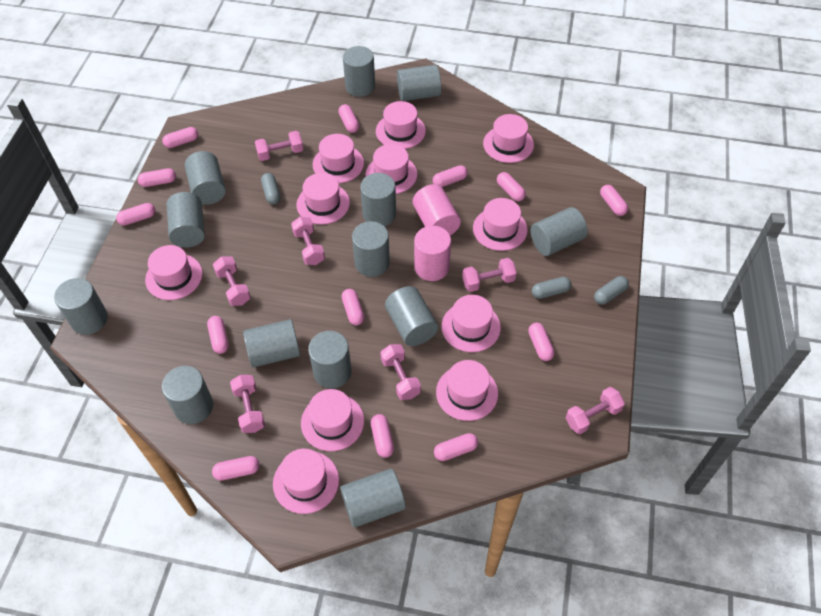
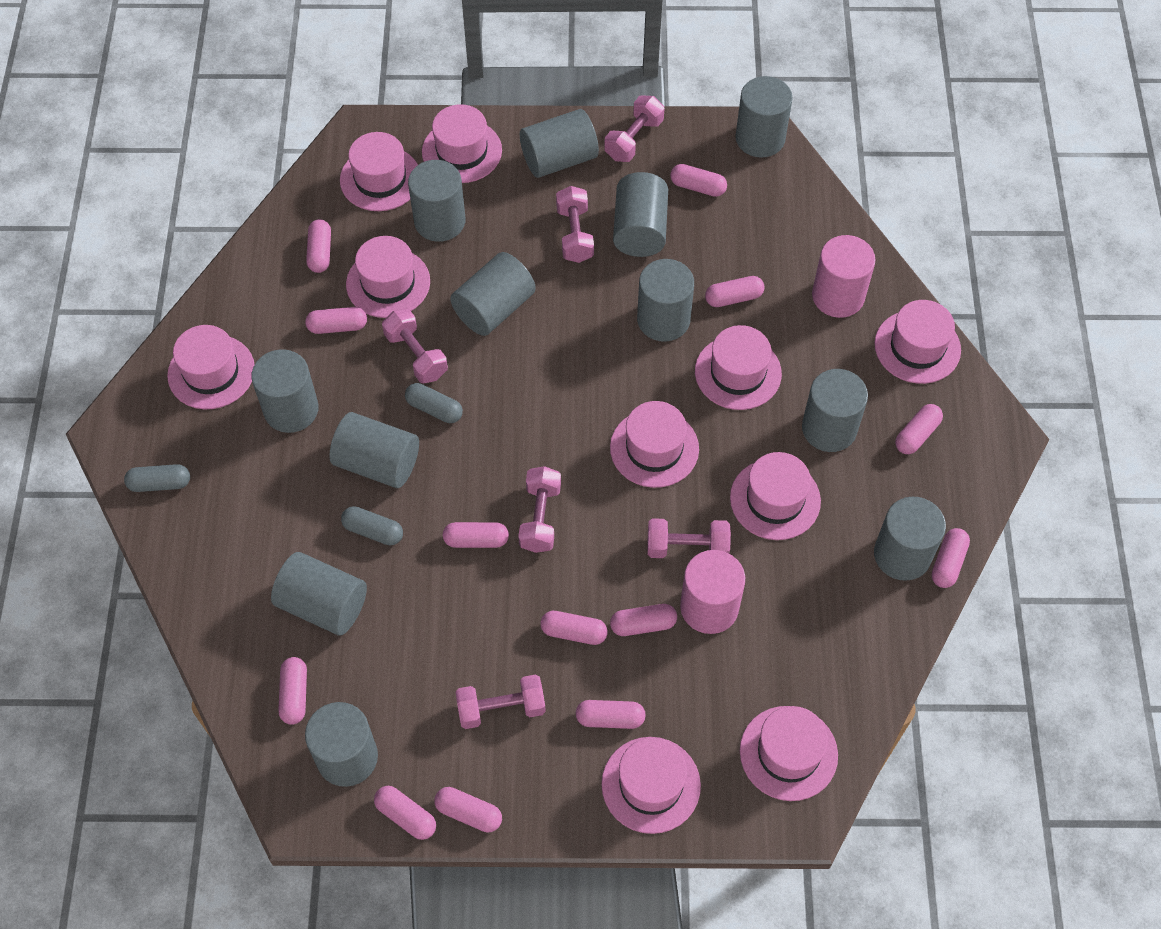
grey cylinder: [54,278,108,335] [162,366,213,424] [166,192,205,247] [185,151,226,205] [243,319,300,368] [308,331,352,389] [340,469,406,528] [343,46,375,97] [352,221,390,277] [360,173,396,226] [385,286,438,346] [397,65,441,101] [531,207,588,256] = 13 -> [251,349,319,433] [271,552,367,635] [305,702,378,787] [329,412,419,488] [408,160,465,242] [450,252,536,336] [520,109,599,178] [613,172,668,257] [637,259,694,342] [735,76,793,158] [802,369,868,452] [874,497,946,581] = 12
pink dumbbell: [213,256,251,306] [230,375,265,433] [255,131,304,161] [291,217,325,265] [380,344,421,400] [462,258,517,292] [566,387,625,434] = 7 -> [382,309,448,383] [455,674,546,729] [518,466,561,553] [556,186,594,263] [604,96,665,162] [647,518,731,558] = 6
pink hat: [145,245,203,300] [273,449,339,514] [296,173,350,225] [301,389,364,451] [313,134,364,183] [365,144,418,194] [376,101,426,149] [436,360,498,421] [442,295,501,352] [473,198,528,251] [483,114,534,163] = 11 -> [167,325,255,409] [340,132,418,211] [346,236,430,318] [422,104,502,183] [601,737,701,834] [610,401,699,488] [695,325,782,410] [730,452,821,540] [740,706,838,801] [874,300,961,384] = 10

